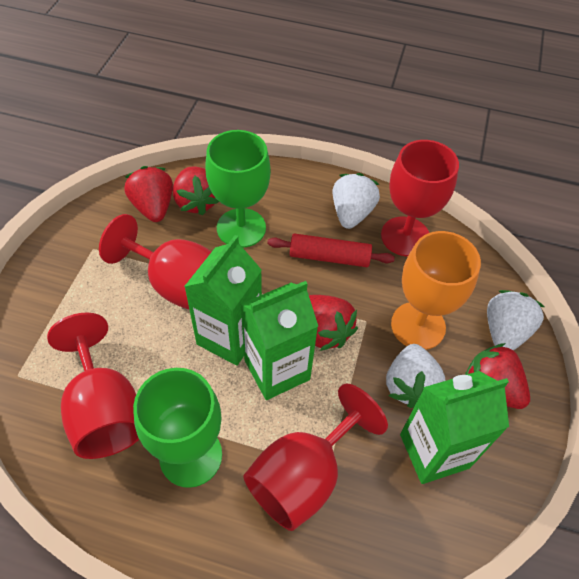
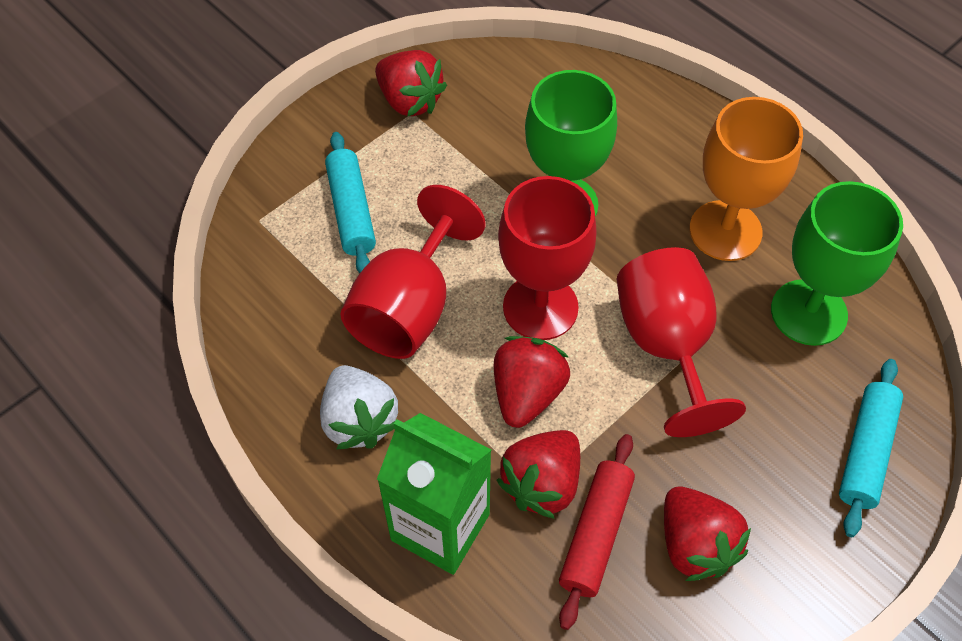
green carton: [184,235,262,366] [240,281,318,400] [400,371,509,484] = 3 -> [377,413,492,575] = 1
red goblet: [47,313,139,459] [99,214,212,310] [243,383,388,531] [381,140,459,256] = 4 -> [340,185,486,359] [498,176,597,340] [617,247,746,437] = 3
turquoise rolling pin: none = 0 -> [325,132,376,273] [839,359,903,537] = 2
white strawberry: [333,173,380,229] [386,344,445,408] [487,290,545,350] = 3 -> [320,365,398,449] = 1

